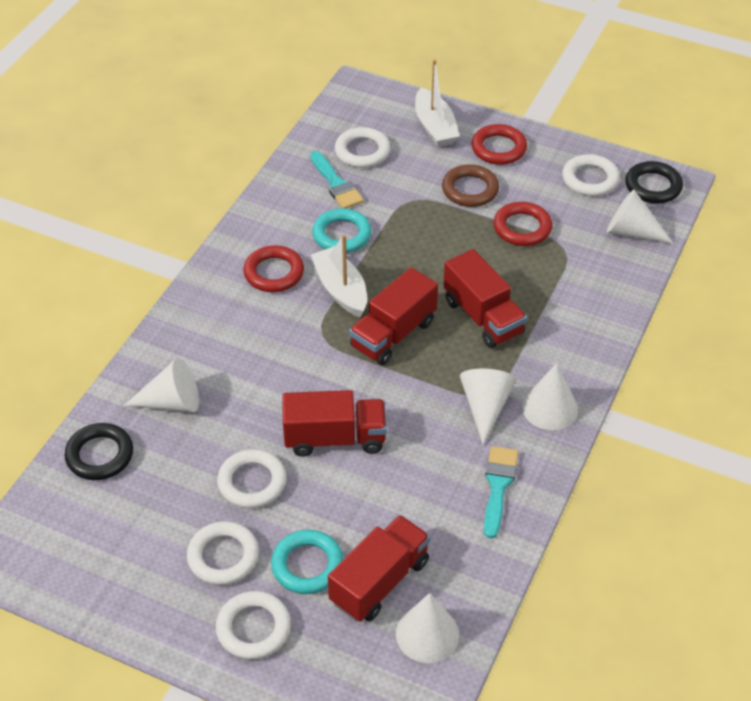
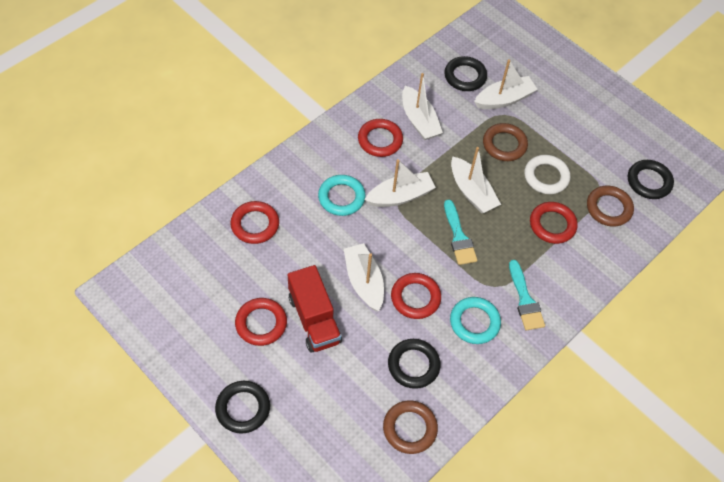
black ring: [65,423,133,480] [625,161,683,204] = 2 -> [215,381,270,434] [388,339,441,389] [444,56,487,91] [628,160,674,199] = 4
brown ring: [442,164,499,207] = 1 -> [383,400,438,454] [483,123,528,161] [587,186,634,227] = 3
red ring: [243,246,304,292] [471,124,527,165] [494,202,553,246] = 3 -> [230,201,279,244] [235,298,287,346] [358,119,403,157] [391,273,441,319] [530,202,578,244] = 5
red truck: [282,390,387,457] [328,515,430,622] [349,267,438,365] [443,249,527,348] = 4 -> [288,265,342,353] = 1
white boat: [311,234,367,317] [415,59,460,147] = 2 -> [344,243,384,311] [364,159,436,207] [402,73,443,140] [451,147,501,213] [474,59,538,109] = 5
white cone: [124,358,199,412] [396,593,459,663] [460,369,516,445] [522,363,578,430] [607,190,674,244] = 5 -> none = 0
white ring: [187,521,259,585] [216,591,291,659] [217,449,286,508] [335,127,390,168] [562,154,619,196] = 5 -> [524,155,570,194] = 1

